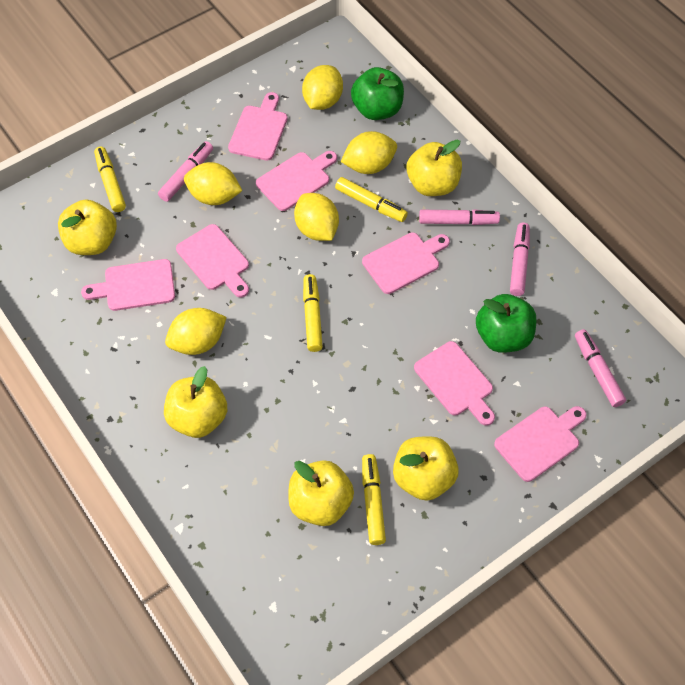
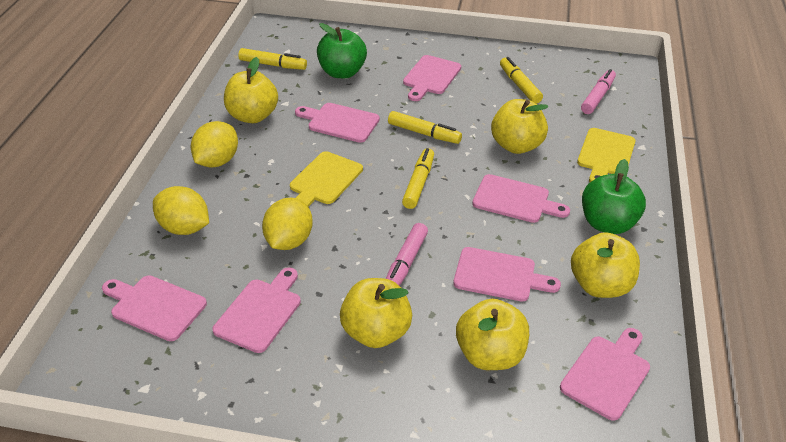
pink marker: [158,141,213,202] [419,209,500,225] [510,223,530,296] [575,329,626,407] = 4 -> [386,223,428,286] [581,69,616,114] = 2
yellow cutting board: none = 0 -> [290,151,363,207] [577,128,635,182] = 2
yellow lemon: [165,308,227,355] [184,162,243,205] [294,193,339,241] [302,65,343,110] [341,131,397,174] = 5 -> [153,186,209,235] [191,121,238,167] [262,198,313,250] = 3

